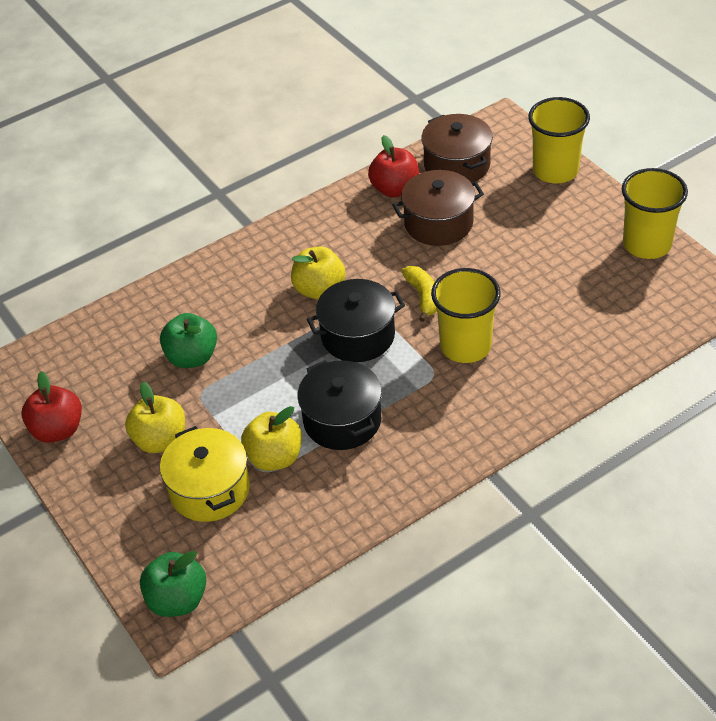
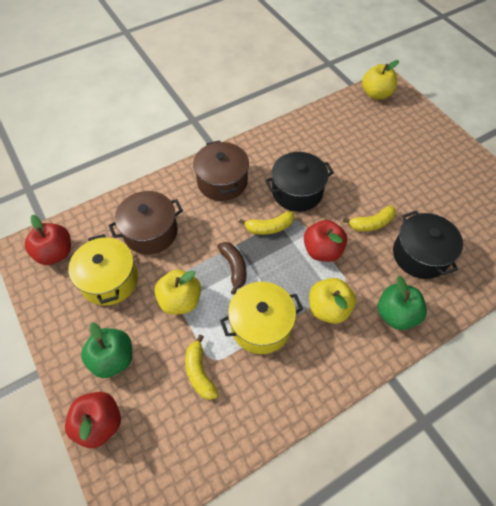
brown banana: none = 0 -> [217,242,246,295] = 1
red apple: [21,371,82,443] [368,135,419,197] = 2 -> [25,215,71,265] [65,392,121,448] [304,220,347,262] = 3
yellow banana: [401,266,437,322] = 1 -> [185,334,218,400] [239,211,294,235] [343,205,396,231] = 3
yellow cup: [431,268,501,363] [528,97,590,183] [622,168,688,259] = 3 -> none = 0
yellow pot: [160,426,250,522] = 1 -> [68,234,138,305] [220,282,303,354] = 2

